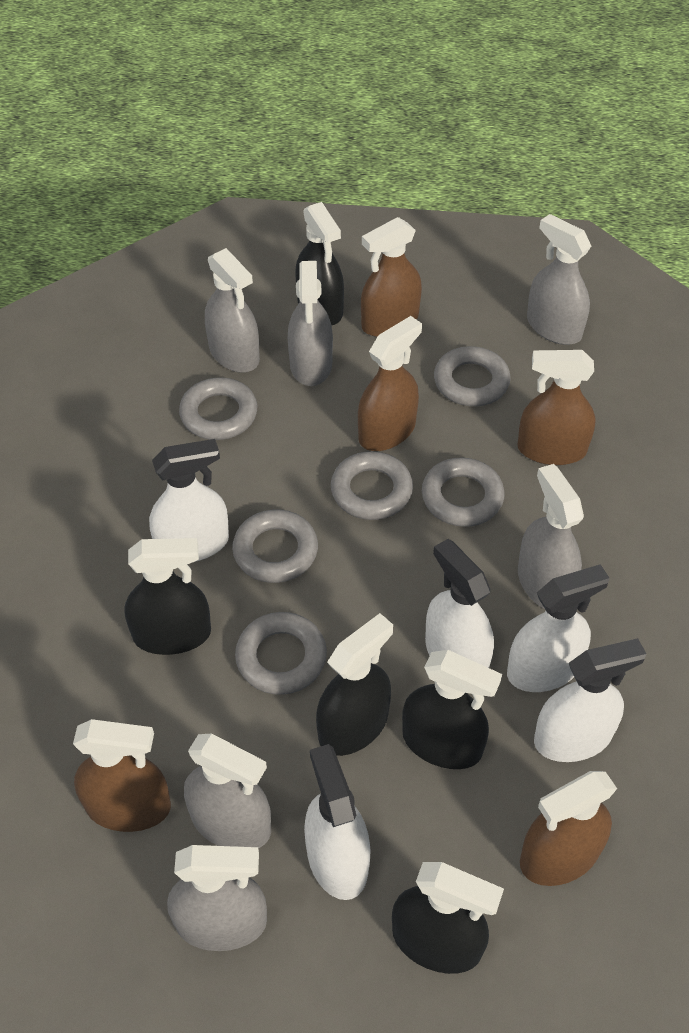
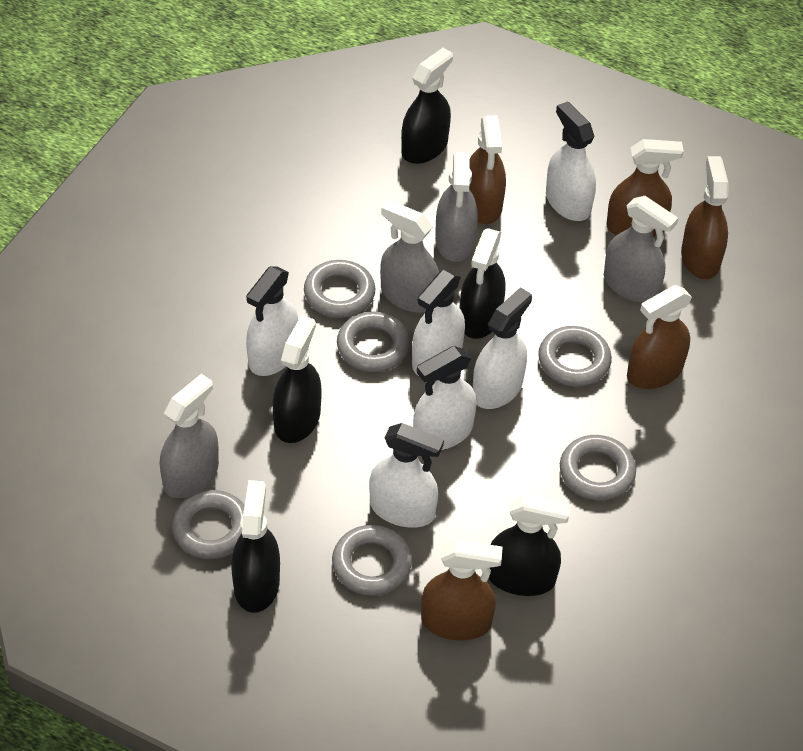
grey spray bottle: [167,845,267,951] [184,734,271,848] [205,248,260,373] [288,261,333,386] [518,464,584,609] [527,214,591,345] = 6 -> [160,374,219,498] [380,200,439,313] [435,153,478,262] [604,196,678,302] = 4
white spray bottle: [149,439,229,562] [304,744,371,900] [425,539,494,668] [507,564,610,692] [534,638,646,762] = 5 -> [246,266,298,376] [369,423,444,528] [412,270,465,376] [413,346,477,450] [473,287,532,409] [546,101,596,221] = 6

